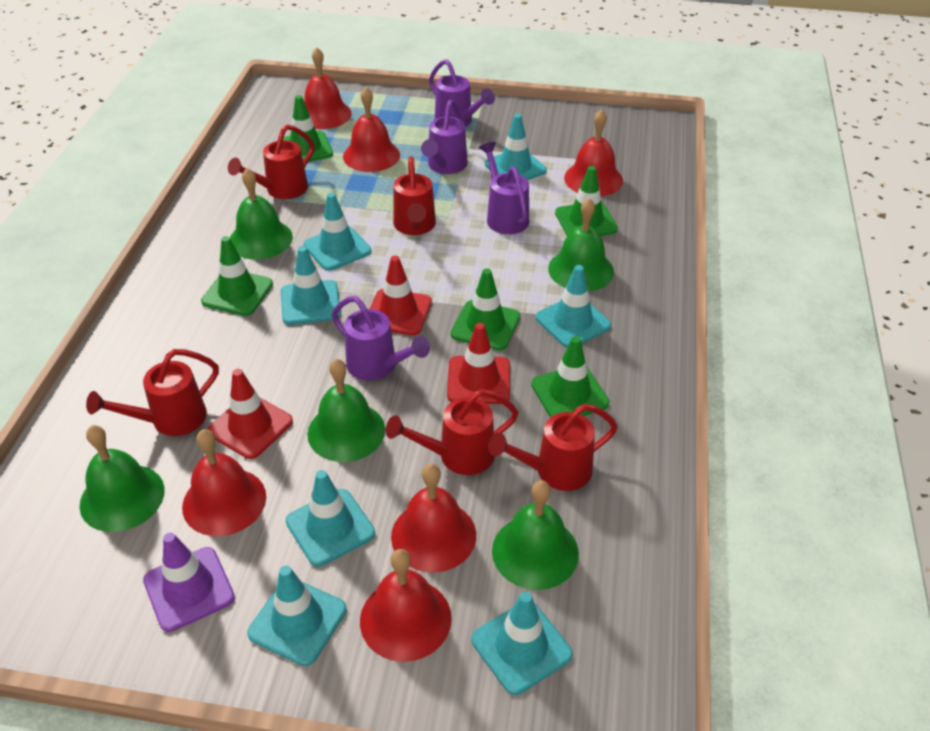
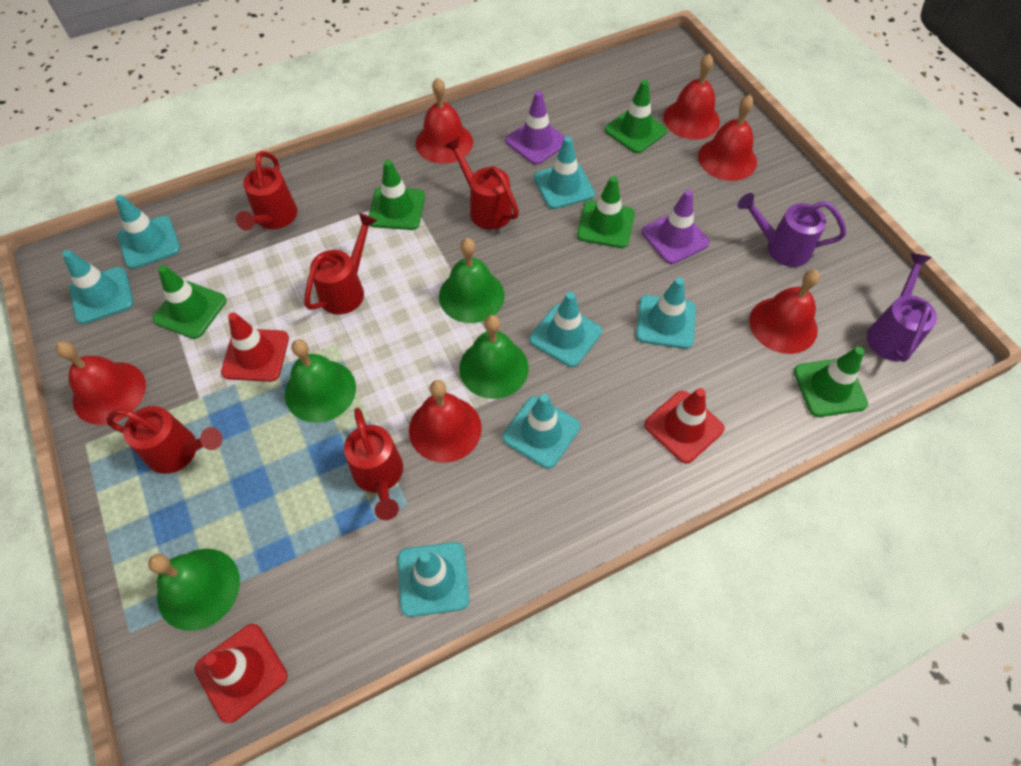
green bell: [79,425,165,532] [230,168,293,260] [307,358,385,462] [492,480,579,590] [548,198,614,291] = 5 -> [148,549,240,631] [285,339,356,423] [439,238,504,323] [459,315,529,399] = 4
purple traffic cone: [143,533,235,632] = 1 -> [506,91,565,165] [642,190,710,264] = 2
purple watering can: [332,296,430,381] [421,100,468,174] [429,59,495,127] [479,142,529,234] = 4 -> [738,193,846,267] [867,253,937,362] = 2

